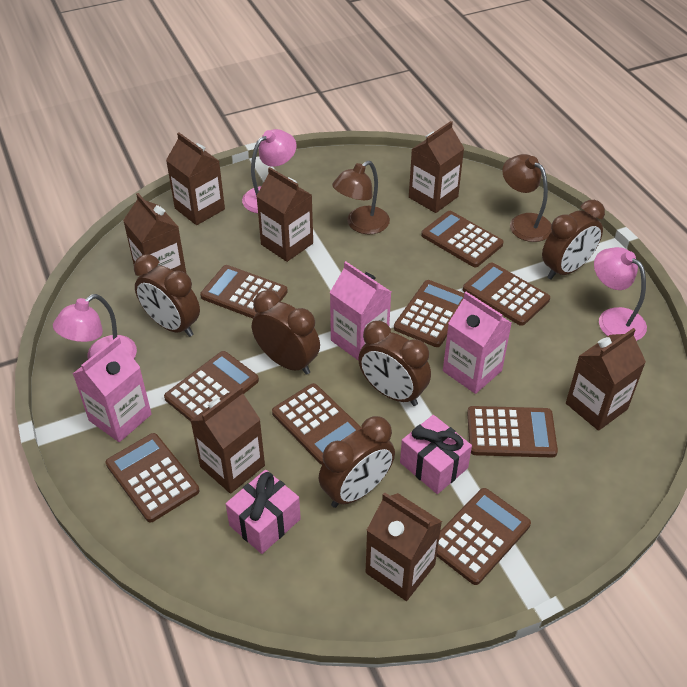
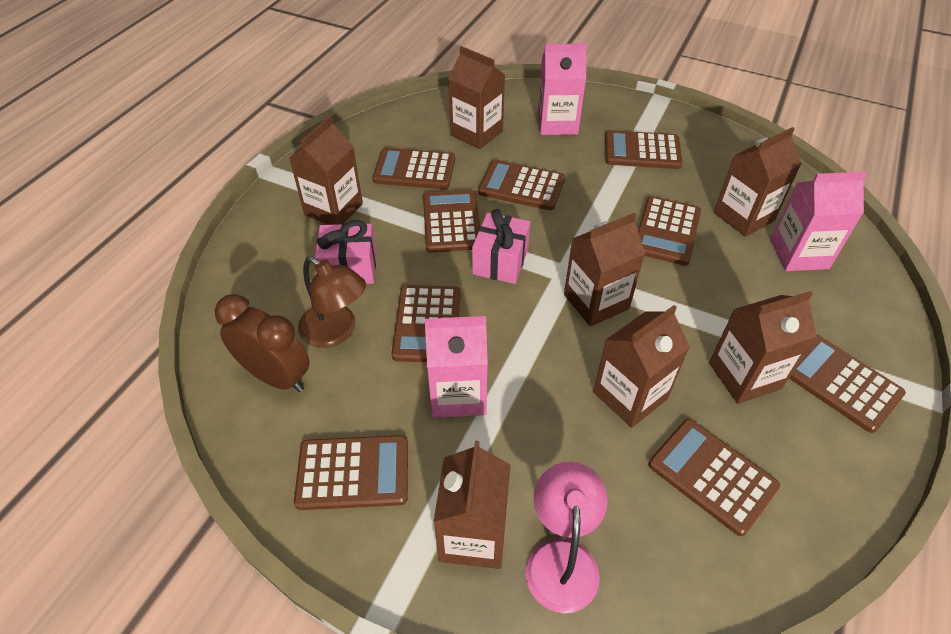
brown clock: [134,255,200,337] [252,290,320,375] [319,416,395,508] [358,321,431,406] [542,200,605,279] = 5 -> [215,294,310,392] = 1
brown lamp: [332,161,390,234] [502,154,552,242] = 2 -> [298,256,366,348] = 1
pink lamp: [53,294,137,359] [242,129,296,213] [594,247,647,341] = 3 -> [525,462,608,613] = 1

